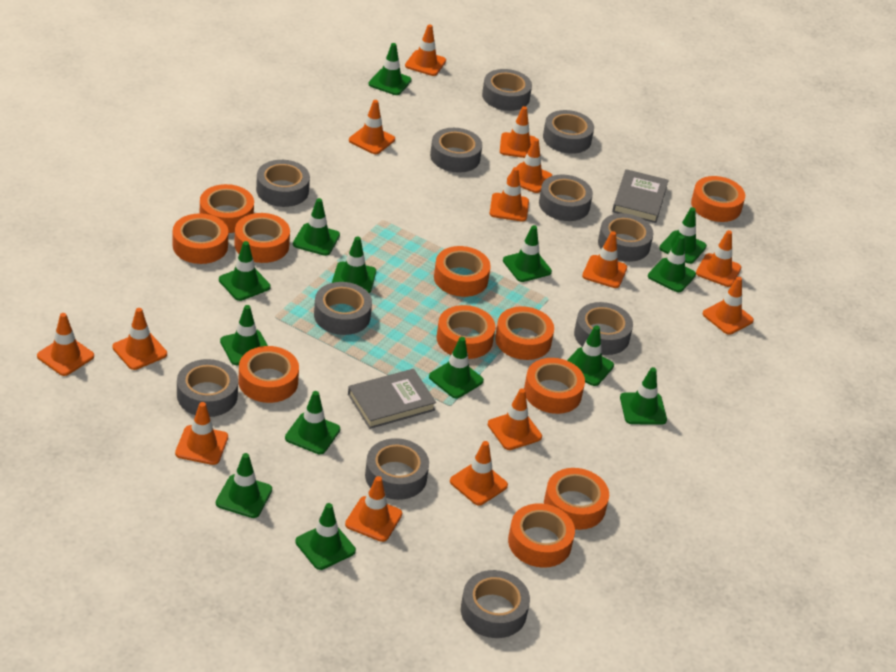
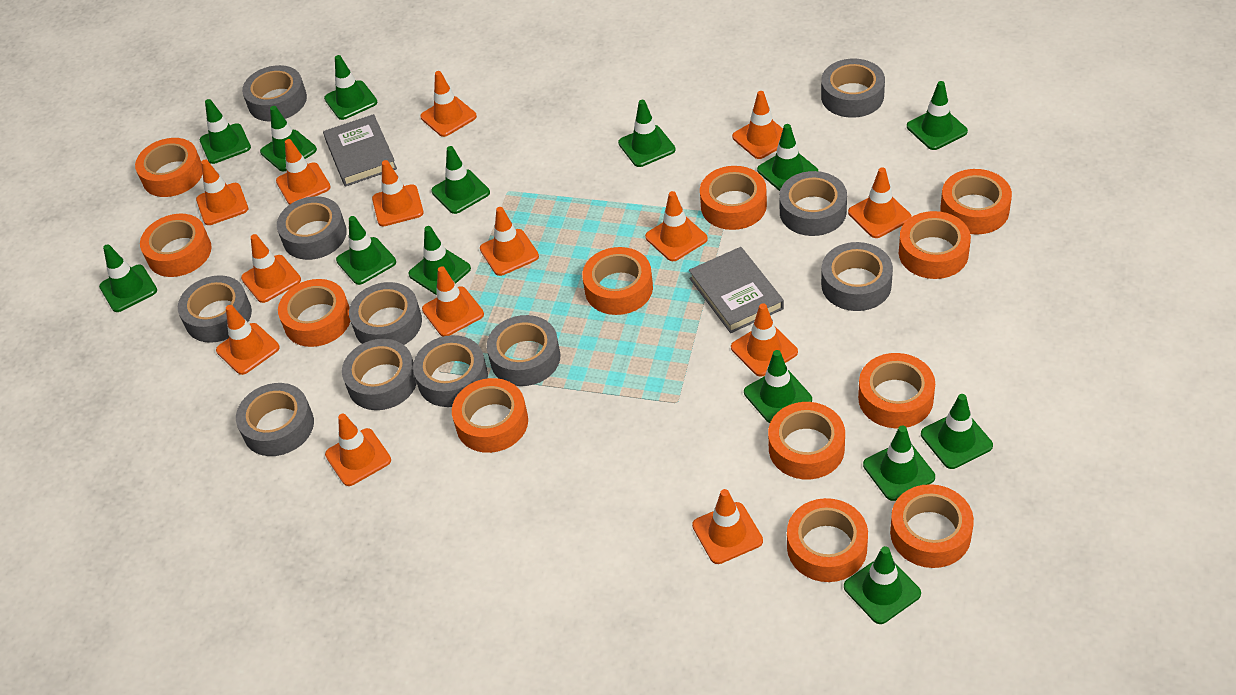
orange tape: [173,213,228,264] [200,184,254,233] [234,213,290,263] [238,346,299,403] [434,246,491,297] [436,305,496,359] [495,306,554,360] [508,503,575,568] [524,358,585,414] [544,468,609,530] [691,176,745,222] = 11 -> [135,138,203,197] [140,214,212,277] [278,279,350,347] [452,378,528,453] [582,247,653,315] [700,166,767,230] [768,402,845,479] [787,498,868,582] [858,353,935,428] [890,484,974,568] [899,211,971,279] [940,169,1012,234] = 12

